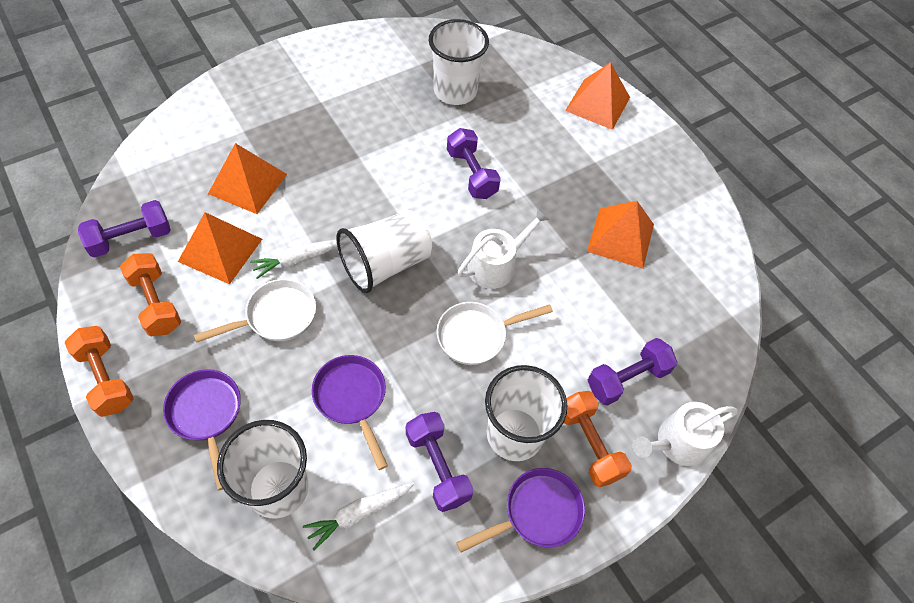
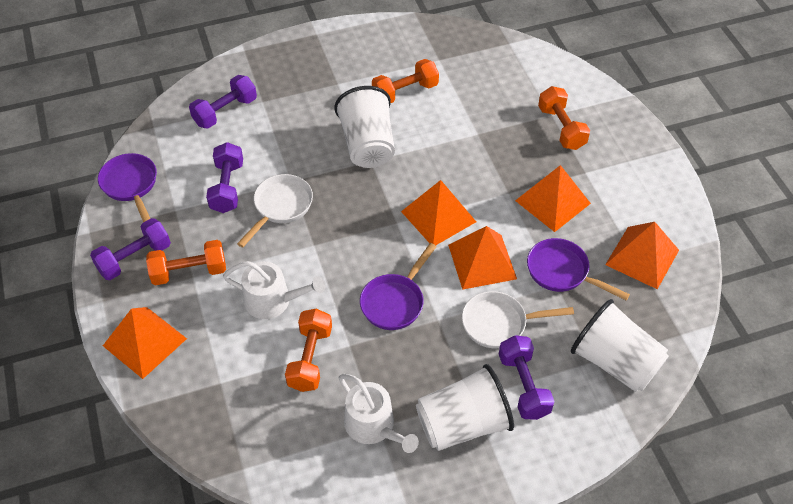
orange dumbbell: [65,326,134,417] [120,253,181,336] [564,391,632,487] = 3 -> [146,240,226,285] [285,309,332,392] [372,59,439,103] [538,86,590,150] = 4
orange pyramid: [178,212,262,284] [208,143,287,214] [565,62,630,130] [587,201,654,269] = 4 -> [103,307,187,379] [401,180,476,245] [448,226,517,290] [515,165,591,232] [605,222,679,289] = 5
white carrot: [250,239,338,279] [303,483,414,551] = 2 -> none = 0
white cup: [217,420,309,519] [336,210,432,293] [428,19,489,105] [485,365,567,461] = 4 -> [334,86,395,168] [416,364,514,451] [571,299,669,392] = 3

